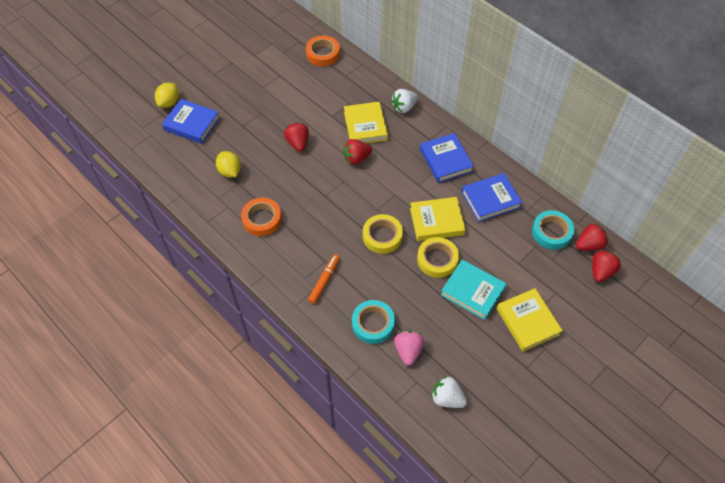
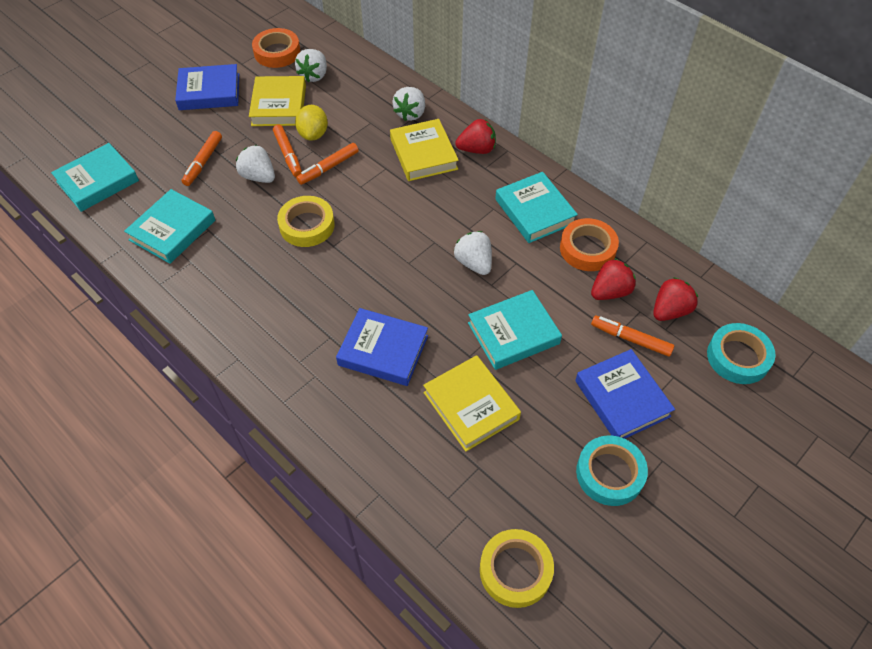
orange marker: [308,254,340,304] = 1 -> [182,131,222,186] [273,124,302,177] [296,143,359,185] [591,316,674,357] = 4
pink strawberry: [394,330,424,366] = 1 -> none = 0
red strawberry: [284,123,309,151] [343,139,372,165] [576,223,608,251] [592,250,621,282] = 4 -> [455,119,496,154] [591,258,636,300] [653,277,698,321] = 3
turquoise book: [441,260,506,320] = 1 -> [51,143,139,212] [124,189,215,264] [468,290,562,370] [495,172,578,243] = 4
white strawberry: [391,89,418,113] [432,376,467,408] = 2 -> [236,145,275,183] [295,49,327,82] [393,87,425,121] [454,231,492,275] = 4
yellow lemon: [155,83,179,108] [216,151,241,177] = 2 -> [295,105,328,141] = 1

